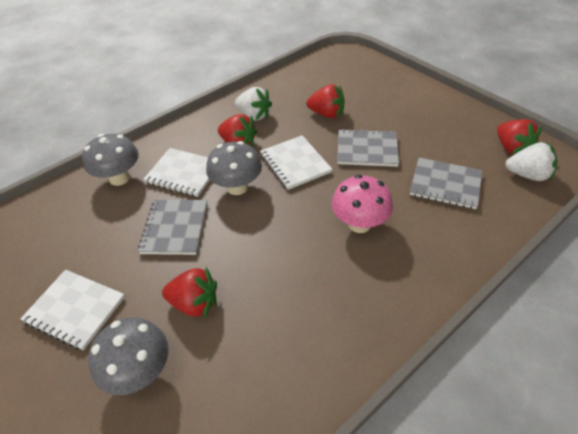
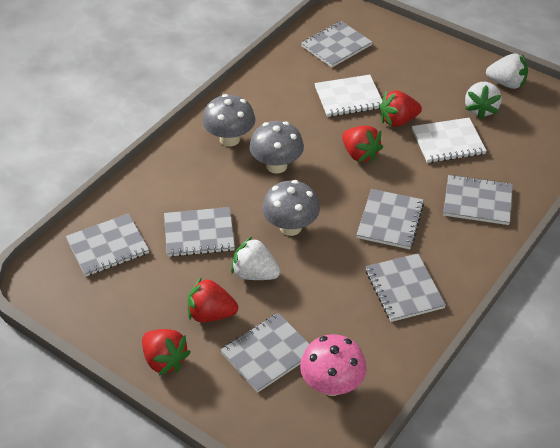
grey notebook: [138,200,207,255] [337,129,399,167] [410,158,482,209] = 3 -> [66,213,149,277] [164,207,235,257] [220,313,309,393] [301,21,372,67] [356,189,424,249] [366,253,446,322] [443,175,513,225] = 7
white notebook: [20,270,125,350] [143,148,210,197] [260,135,332,190] = 3 -> [315,75,382,117] [412,118,487,163] = 2
white strawberry: [235,87,272,121] [505,142,557,181] = 2 -> [231,236,280,280] [465,82,502,119] [486,53,528,89] = 3

